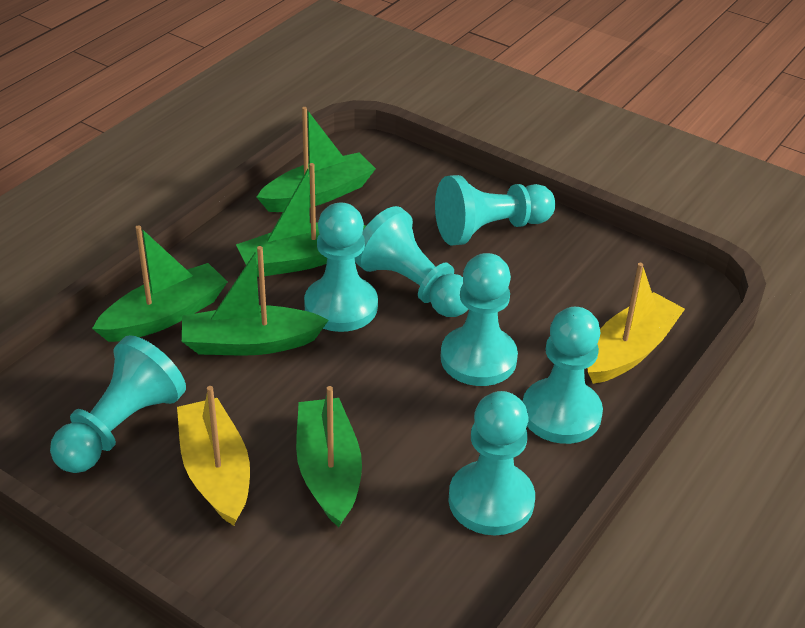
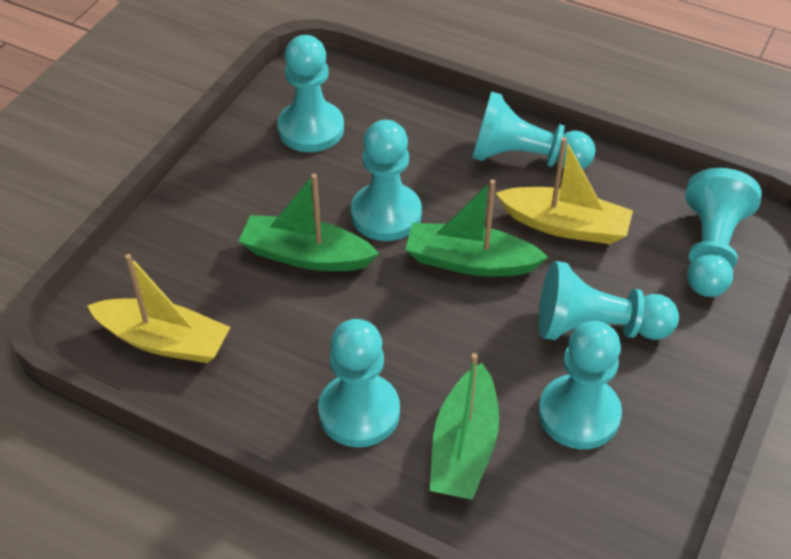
green boat: [92,225,228,342] [182,246,329,355] [236,163,366,277] [256,107,376,212] [296,386,362,527] = 5 -> [239,174,379,271] [405,179,548,277] [430,353,499,500] = 3

